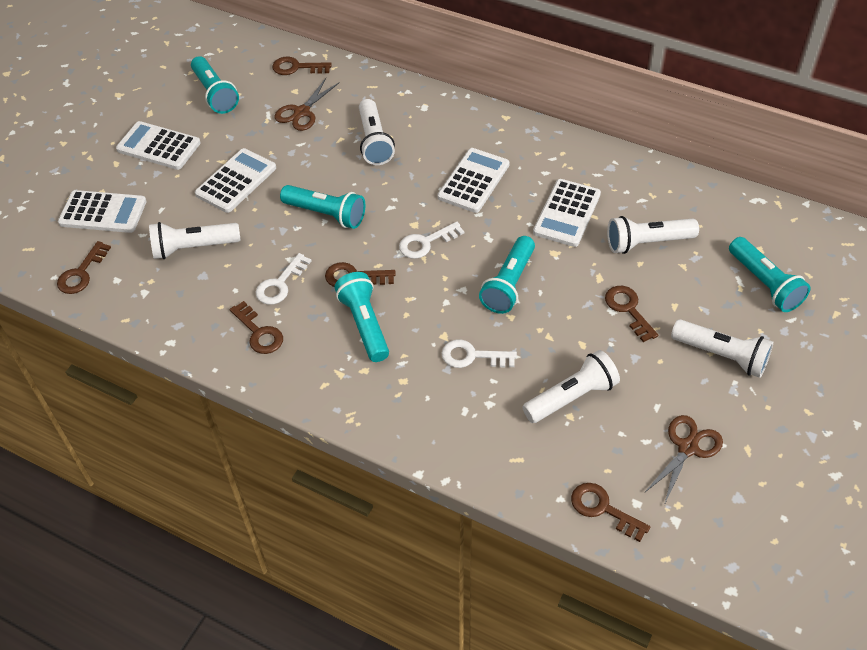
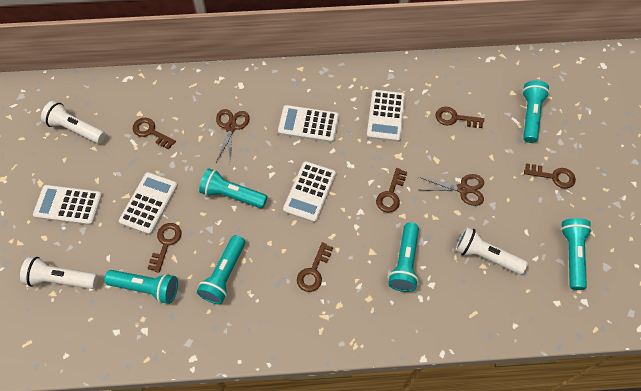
turquoise flashlight: [191,56,239,114] [280,185,365,229] [334,272,389,362] [479,236,535,314] [729,237,811,312] = 5 -> [104,270,178,304] [197,235,245,304] [199,168,268,208] [388,222,419,292] [522,80,550,143] [561,218,592,290] = 6
white flashlight: [149,222,240,259] [359,99,395,165] [522,350,620,423] [607,216,699,254] [671,319,773,378] = 5 -> [20,257,98,289] [41,101,106,144] [455,227,528,275] = 3
white key: [256,253,312,305] [399,222,464,259] [442,339,517,368] = 3 -> none = 0

